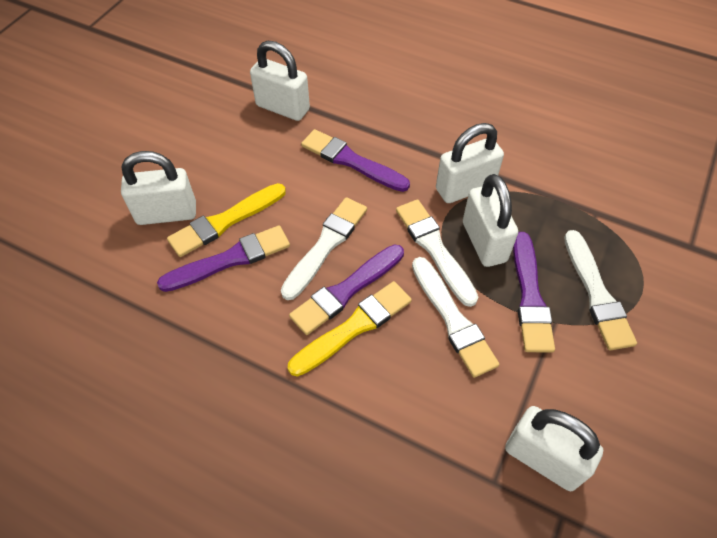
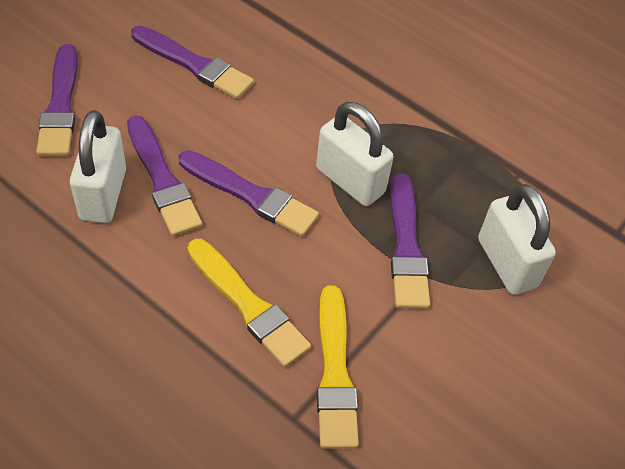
purple brush: [157,225,290,292] [289,244,404,335] [301,129,410,192] [513,232,555,353] = 4 -> [36,44,78,156] [127,115,202,236] [131,25,254,99] [178,150,319,237] [390,173,430,309] = 5
white brush: [281,197,367,300] [396,199,478,307] [412,257,499,378] [564,230,637,350] = 4 -> none = 0
white padlock: [121,151,196,225] [250,41,310,121] [436,123,504,203] [463,174,518,267] [505,406,603,491] = 5 -> [70,110,126,223] [316,102,393,206] [478,184,556,295] = 3

